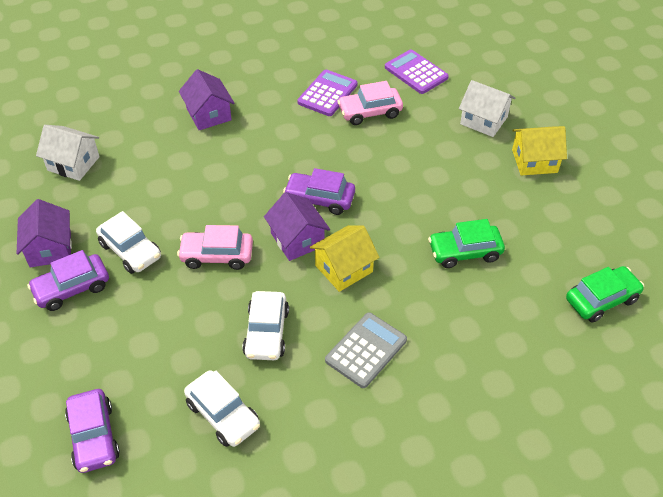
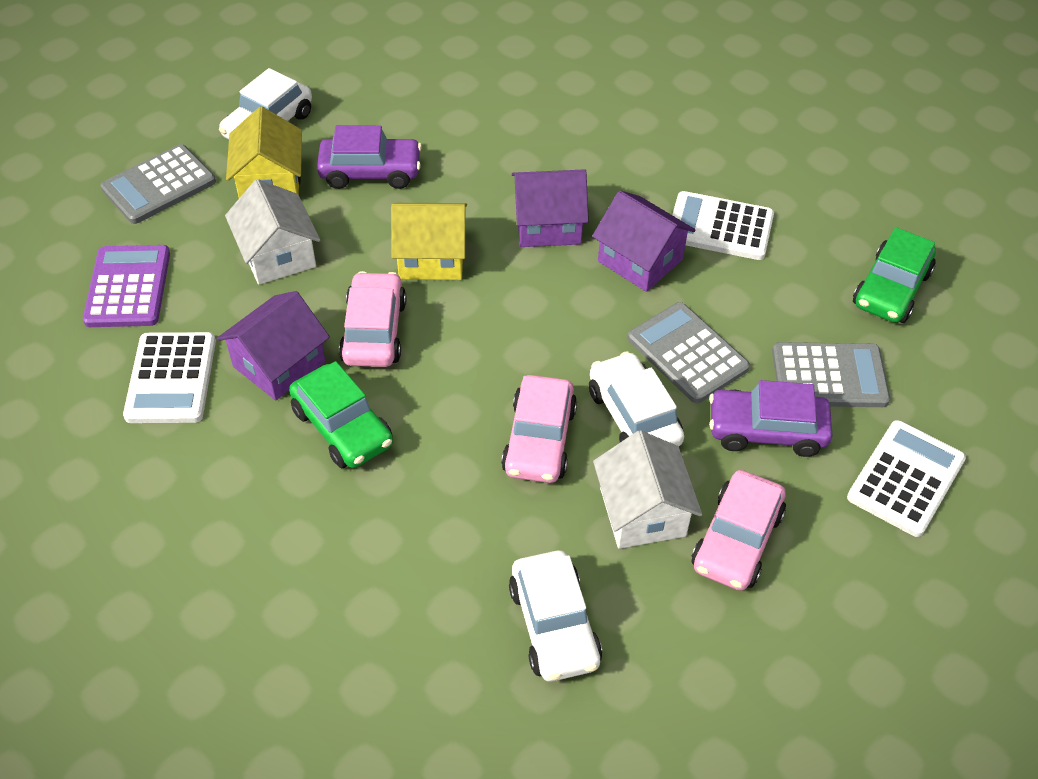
grey calculator: [325,312,407,388] = 1 -> [100,144,216,224] [628,302,750,404] [772,342,890,407] = 3
pink car: [177,225,253,270] [337,81,403,125] = 2 -> [339,271,406,367] [501,375,577,483] [692,470,786,591] = 3
purple calculator: [297,70,358,116] [385,50,449,94] = 2 -> [83,245,170,327] = 1
purple car: [27,250,109,311] [65,389,120,473] [283,168,355,215] = 3 -> [317,125,422,189] [709,380,833,457] = 2
white calculator: none = 0 -> [123,332,216,423] [672,191,774,260] [847,420,966,537] = 3

